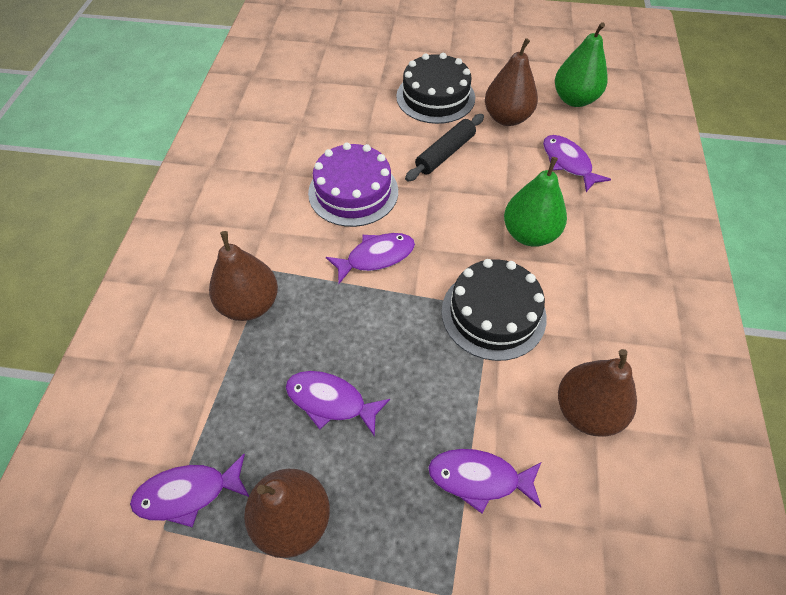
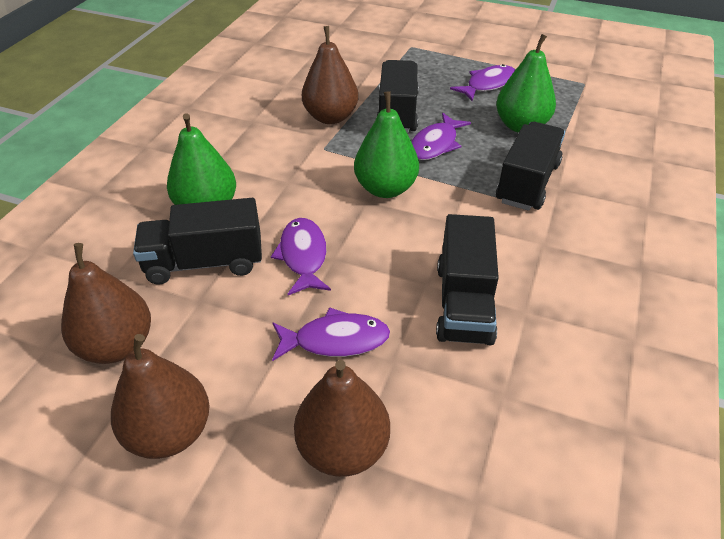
black cake: [396,53,475,124] [442,259,547,361] = 2 -> none = 0
black rolling pin: [405,114,484,181] = 1 -> none = 0
black truck: none = 0 -> [133,198,262,284] [376,60,419,133] [436,214,499,345] [496,122,565,211] = 4
green pear: [504,157,567,247] [555,22,608,107] = 2 -> [167,113,236,205] [354,91,419,198] [496,34,556,133] = 3
purple cake: [308,143,398,227] = 1 -> none = 0
purple fish: [130,454,249,527] [286,371,390,437] [326,233,415,284] [428,449,541,513] [543,135,611,192] = 5 -> [271,218,331,295] [272,307,390,361] [411,113,471,160] [450,64,515,101] = 4

